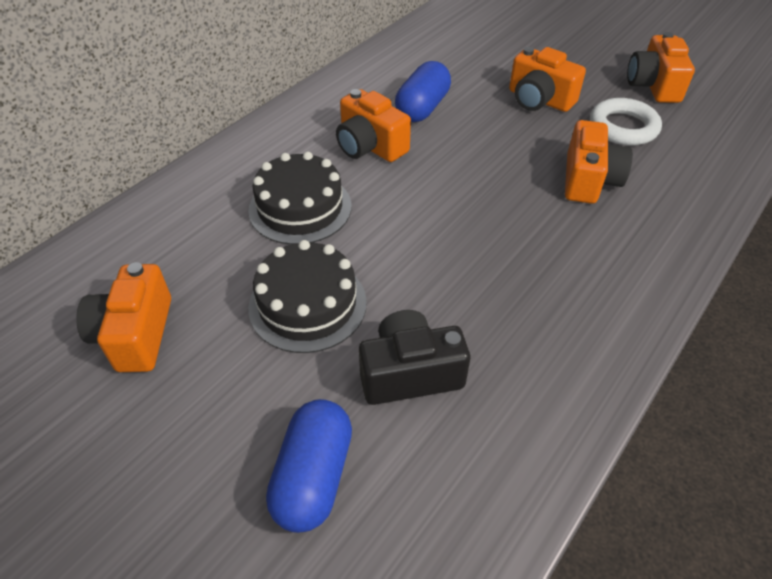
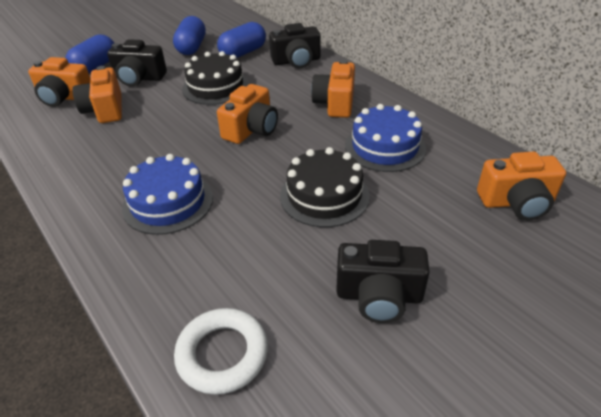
black camera: [359,310,470,405] = 1 -> [107,39,167,87] [269,23,321,68] [336,240,430,323] = 3
blue cake: none = 0 -> [122,154,213,235] [345,104,426,172] = 2
blue capsule: [266,399,352,533] [395,61,451,122] = 2 -> [65,34,114,73] [173,16,206,55] [217,22,266,58] = 3

